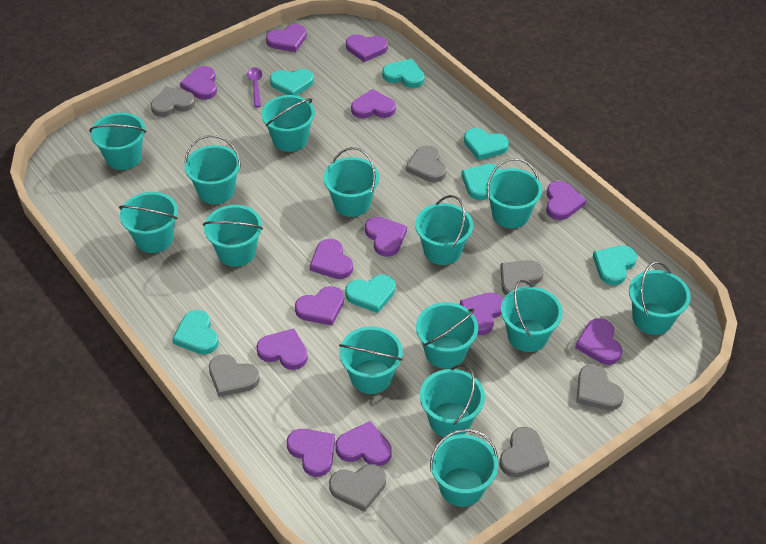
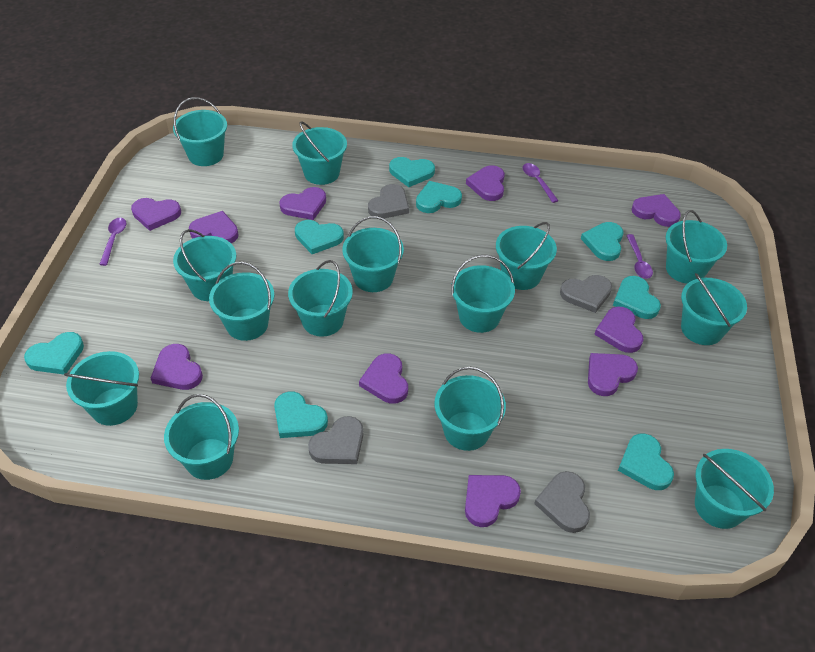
grey heart: [151,86,195,117] [209,354,260,397] [329,464,386,512] [406,145,446,182] [499,427,550,477] [500,260,544,295] [576,364,624,410] = 7 -> [308,416,363,464] [368,184,409,218] [534,471,590,533] [560,275,612,313] = 4
purple heart: [180,66,217,100] [256,329,308,370] [266,24,307,52] [287,429,335,477] [295,286,344,325] [310,239,353,279] [336,421,392,466] [346,34,388,62] [351,89,396,119] [365,217,407,257] [460,293,503,335] [546,181,586,220] [575,318,622,365] = 13 -> [131,198,181,231] [151,344,203,390] [189,211,239,243] [279,187,326,220] [359,353,408,404] [465,475,521,527] [466,165,505,201] [588,353,638,396] [594,307,644,353] [632,194,681,227] = 10
purple spoon: [247,67,262,107] = 1 -> [99,218,126,266] [523,163,559,203] [626,234,653,279] = 3
turquoise heart: [172,310,219,355] [270,69,314,96] [345,275,395,313] [382,59,425,88] [461,164,501,200] [464,128,509,160] [593,246,637,285] = 7 -> [24,332,84,375] [274,392,328,438] [295,220,344,254] [389,157,435,187] [416,181,462,213] [581,222,624,261] [613,276,661,319] [618,433,674,490] = 8

